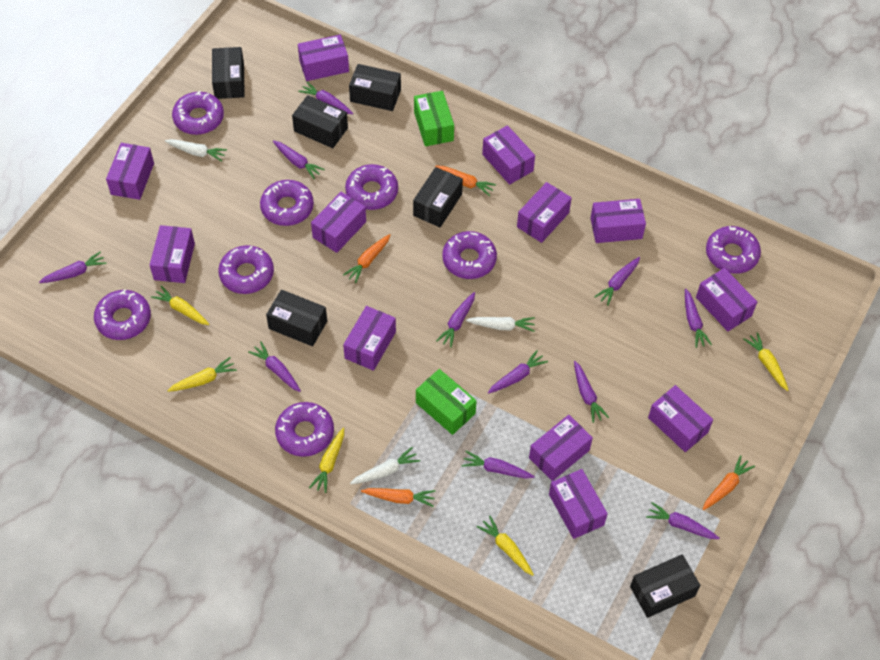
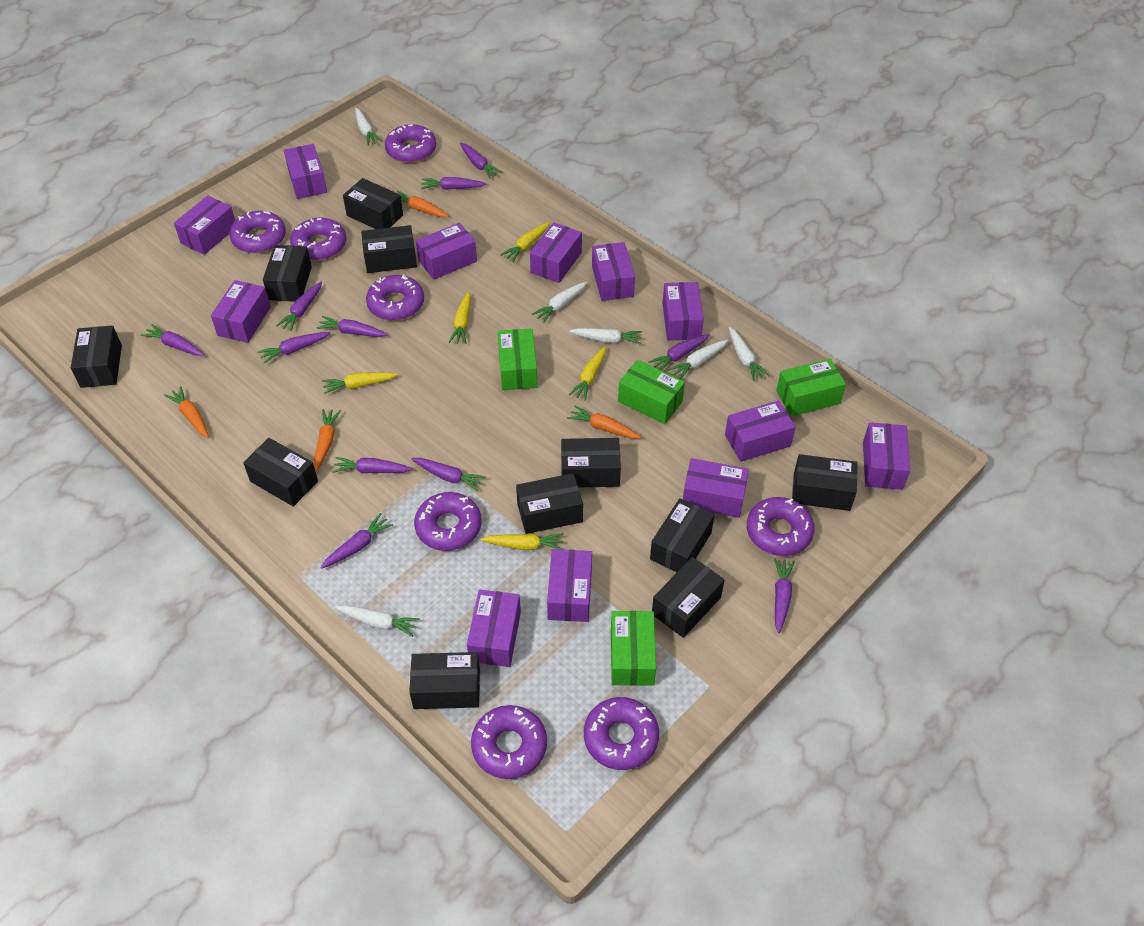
black box: [212,47,245,99] [266,290,327,346] [292,95,348,148] [349,64,401,111] [413,167,463,227] [630,554,700,618] = 6 -> [71,325,122,388] [243,438,318,507] [263,245,312,302] [343,178,403,229] [361,225,417,273] [409,652,480,709] [516,473,583,534] [561,438,621,487] [650,498,715,572] [652,557,725,638] [792,454,858,511] = 11
green box: [414,91,454,146] [416,369,477,435] = 2 -> [498,328,538,390] [611,611,656,686] [618,360,685,424] [776,359,846,417] = 4
white carrot: [165,139,227,161] [350,447,420,484] [466,317,535,332] = 3 -> [335,605,420,637] [355,108,382,146] [532,281,587,323] [569,328,642,345] [668,340,728,380] [729,327,770,381] = 6

